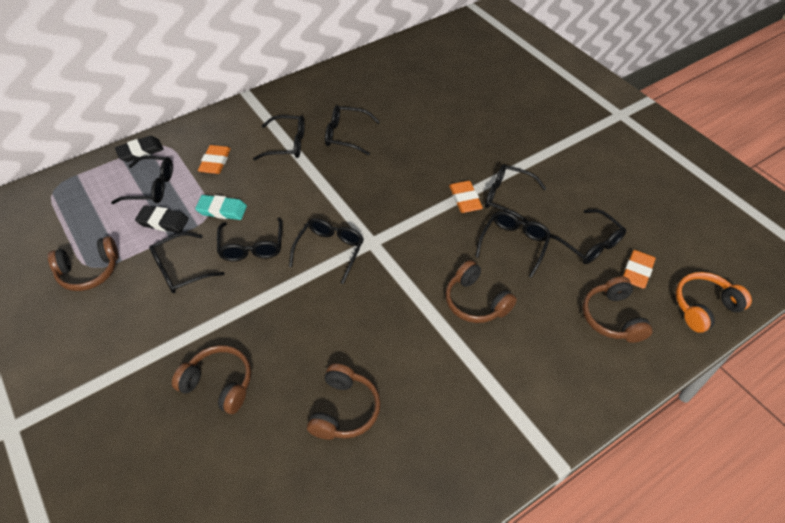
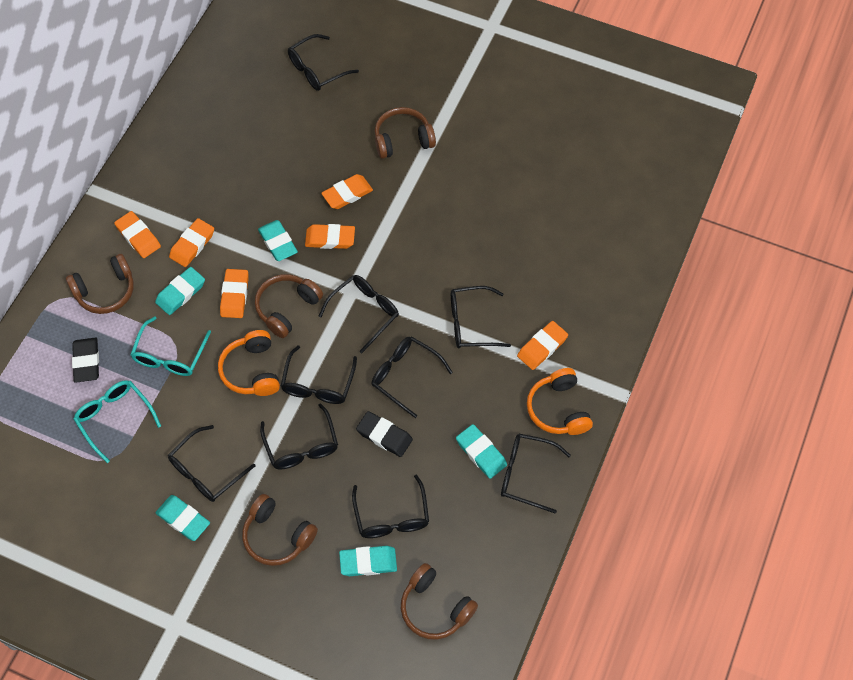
orange eraser: [198,145,231,174] [449,181,483,213] [623,250,656,289] = 3 -> [114,211,161,258] [169,218,214,267] [220,269,249,318] [305,224,355,249] [321,174,373,209] [517,321,568,370] = 6
orange headphones: [675,272,752,333] = 1 -> [218,330,280,396] [527,368,593,435] = 2
turquoise eraser: [195,195,247,220] = 1 -> [155,267,205,315] [156,495,210,541] [258,220,298,261] [339,546,397,576] [456,424,507,479] = 5
turquoise glasses: none = 0 -> [74,380,161,463] [130,316,211,376] = 2

